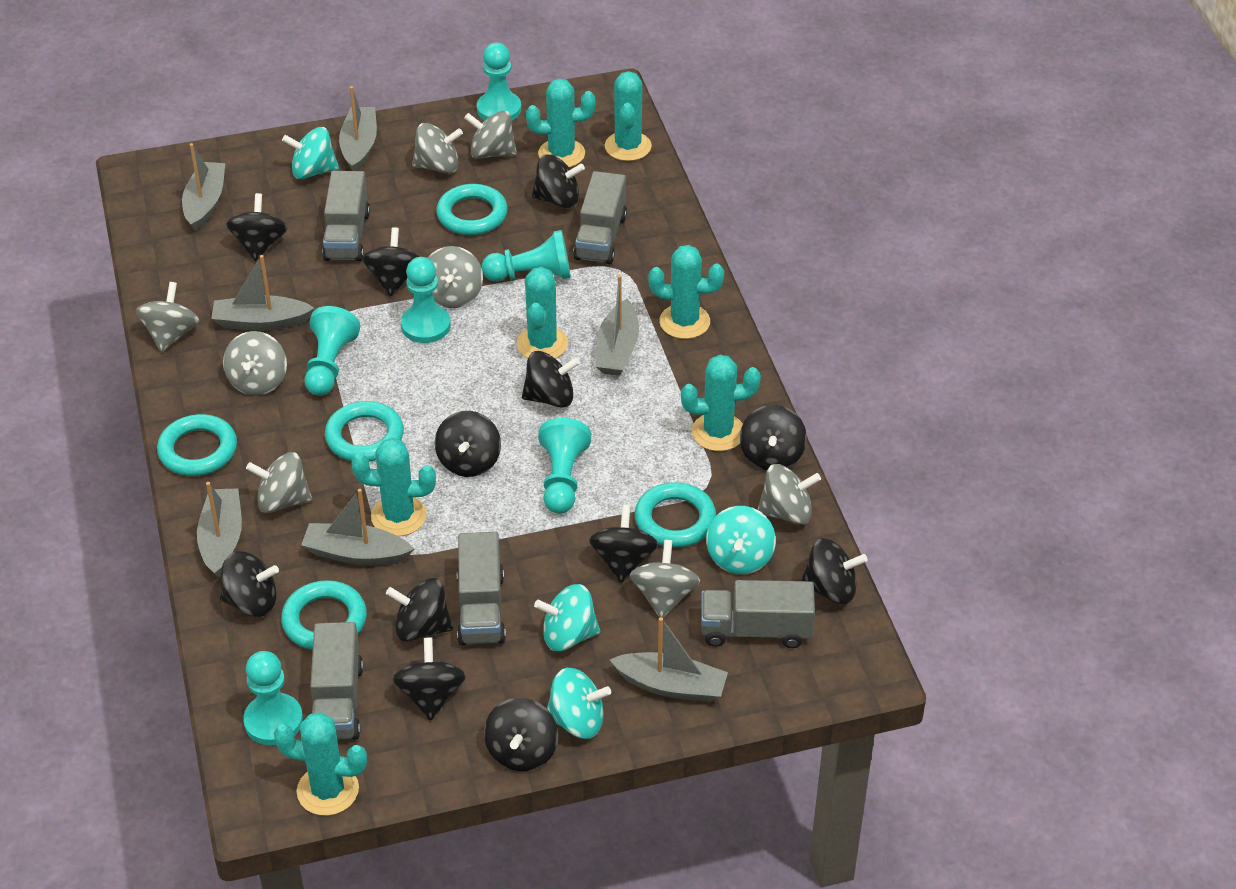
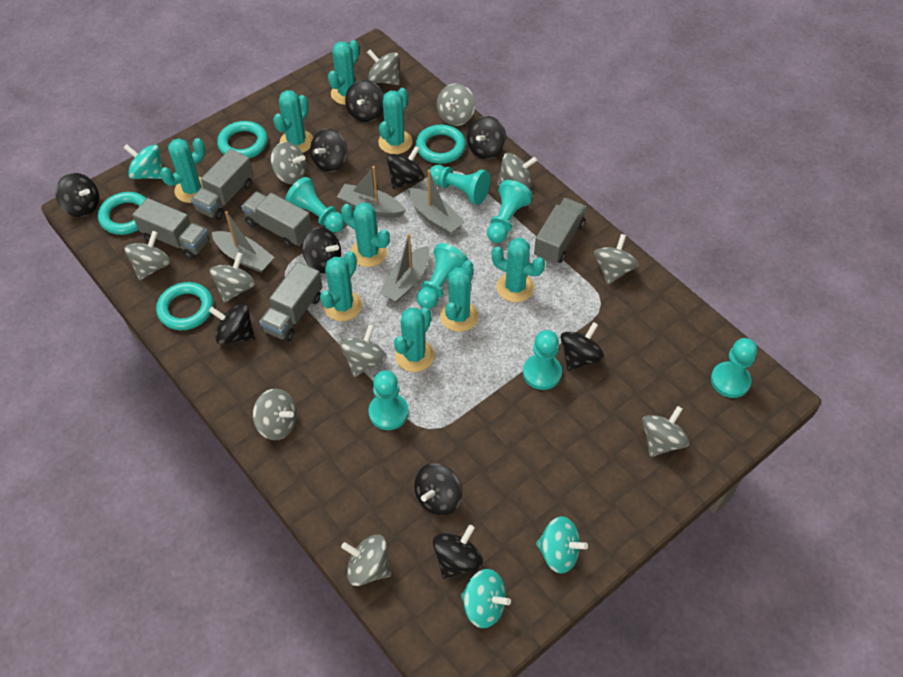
black spinning top: [220,551,279,617] [226,193,287,261] [362,227,420,296] [386,578,453,642] [392,637,466,720] [435,411,501,477] [484,698,558,771] [522,351,580,408] [532,155,585,208] [589,505,659,583] [740,405,807,470] [801,538,868,604] = 12 -> [55,173,99,217] [209,303,255,345] [302,227,341,273] [310,129,348,172] [345,80,384,122] [387,146,424,189] [414,463,462,516] [433,525,483,579] [467,116,506,159] [561,322,604,371] = 10
grey boat: [182,143,225,231] [197,482,242,577] [211,255,315,330] [301,489,414,565] [339,86,377,171] [596,275,639,376] [610,617,728,702] = 7 -> [212,211,275,273] [337,166,406,218] [379,234,429,302] [408,170,465,235] = 4
grey spinning top: [136,282,199,352] [223,331,287,395] [246,452,312,513] [412,123,463,174] [428,246,483,308] [464,110,517,159] [630,540,700,618] [757,464,821,525] = 8 -> [124,231,171,280] [209,252,255,303] [253,389,297,440] [271,142,307,184] [340,324,387,377] [341,535,392,586] [367,50,400,85] [437,84,475,126] [497,153,537,189] [594,234,638,284] [642,406,689,457] = 11
turquoise cactus: [274,712,367,816] [351,438,436,536] [517,267,568,359] [526,79,595,168] [605,71,652,161] [648,245,724,339] [681,355,761,451] = 7 -> [160,138,205,203] [273,90,313,153] [320,251,362,321] [328,40,359,105] [341,202,390,267] [378,88,412,154] [394,307,434,372] [440,260,478,332] [491,238,545,302] = 9
turquoise pawn: [243,651,303,745] [304,306,360,396] [401,257,451,343] [477,43,521,120] [482,230,571,281] [538,418,591,514] = 6 -> [285,177,345,232] [369,370,409,430] [417,243,468,309] [430,165,490,205] [487,180,533,243] [523,330,562,390] [711,338,757,398] = 7
turquoise ring: [157,414,237,476] [281,580,367,650] [325,401,404,461] [436,184,508,235] [635,482,716,547] = 5 -> [98,192,146,235] [156,282,213,330] [217,121,268,158] [416,125,466,164] = 4
turquoise spinning top: [282,127,339,179] [534,584,600,651] [547,668,611,739] [706,506,776,574] = 4 -> [123,144,162,179] [461,569,511,628] [536,516,588,574] = 3

